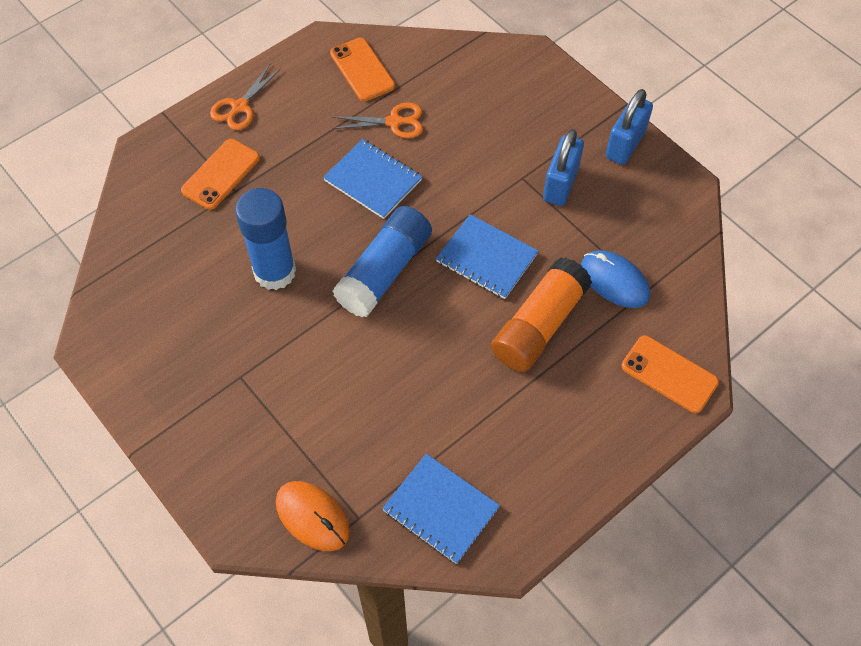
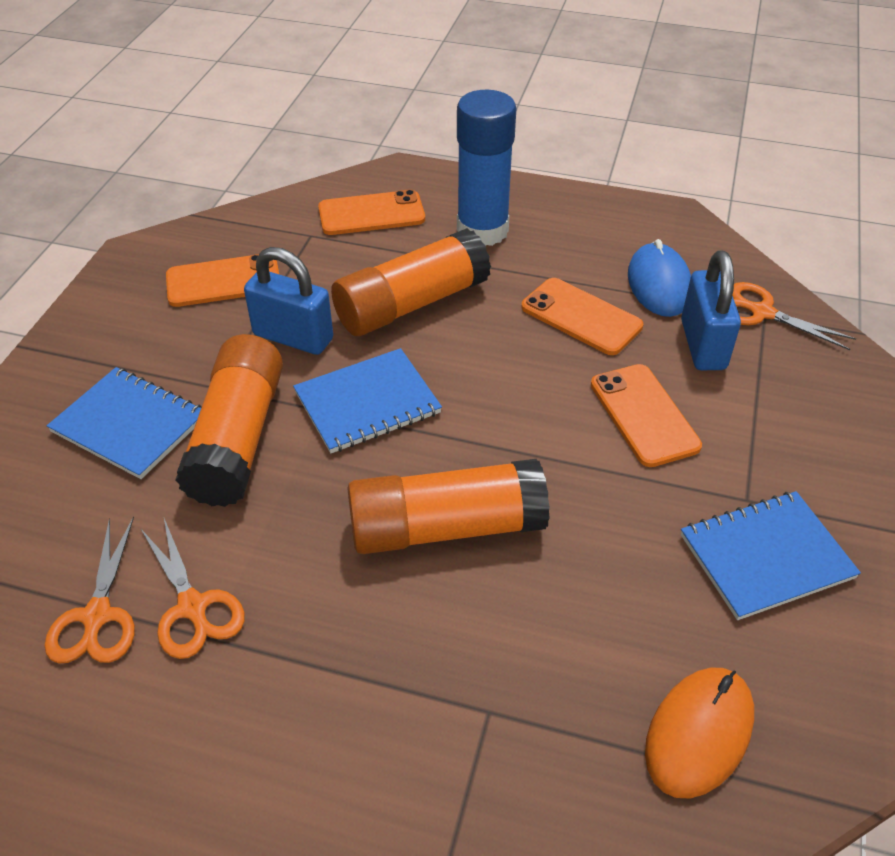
blue glue stick: [235,188,296,290] [333,206,432,318] = 2 -> [457,90,517,246] = 1
orange glue stick: [491,257,592,372] = 1 -> [175,334,283,507] [331,228,491,336] [347,459,550,554] = 3
orange phone: [181,139,260,210] [330,38,395,101] [621,335,719,413] = 3 -> [166,254,279,307] [318,190,425,235] [521,278,643,355] [591,364,702,467] = 4
orange scissors: [210,64,281,130] [332,103,423,138] = 2 -> [45,516,135,663] [141,518,245,659] [732,282,856,350] = 3

